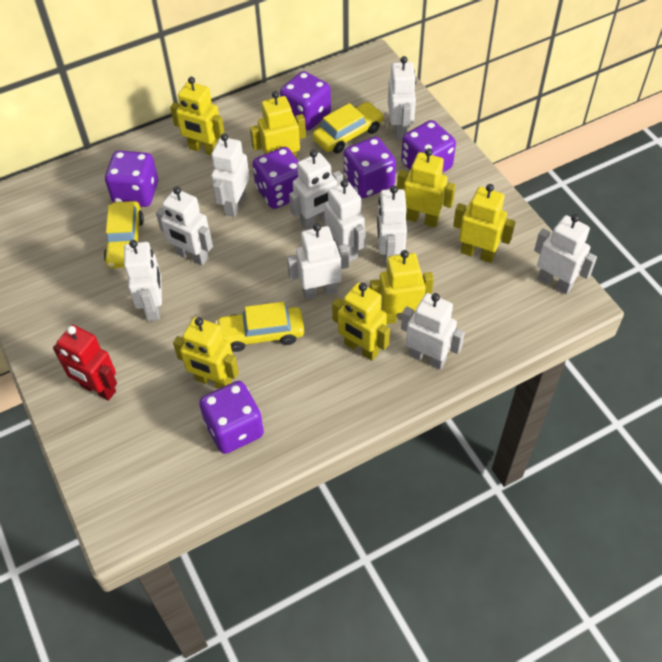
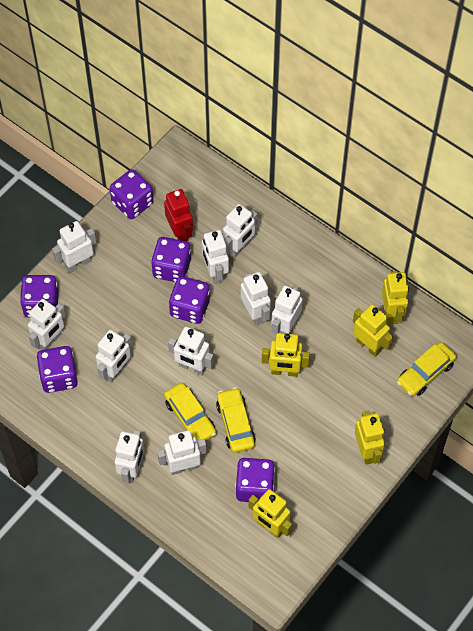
yellow robot: [170,77,225,155] [173,317,239,389] [250,91,306,158] [332,282,390,361] [370,250,434,324] [397,148,456,227] [453,184,515,263] = 7 -> [249,489,292,538] [262,333,310,377] [353,304,393,357] [355,411,385,465] [382,271,409,325] = 5

